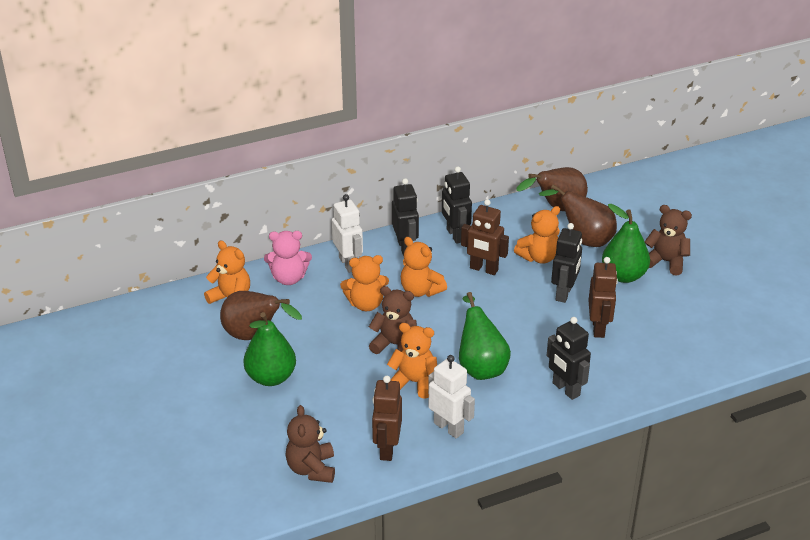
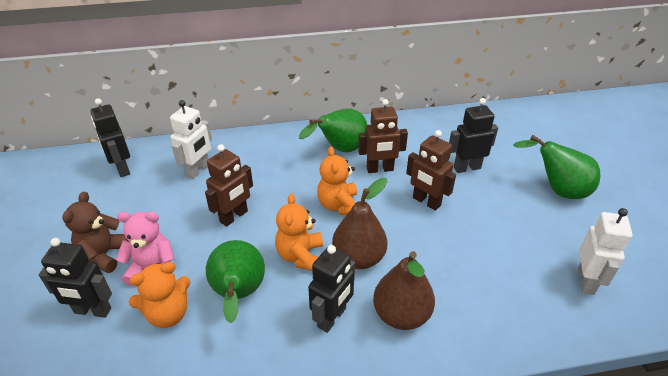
brown pear: [220,291,302,340] [516,167,588,211] [539,184,617,247] = 3 -> [332,178,387,269] [373,251,435,330] = 2
brown teddy bear: [286,405,335,483] [369,286,417,354] [645,205,692,276] = 3 -> [62,191,128,273] = 1
orange teddy bear: [204,240,250,304] [340,255,389,311] [387,323,437,398] [401,237,447,297] [514,206,560,264] = 5 -> [129,262,190,328] [275,194,323,271] [317,147,357,215] = 3

